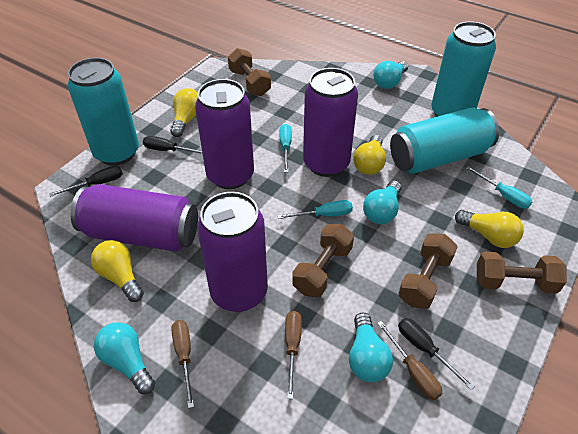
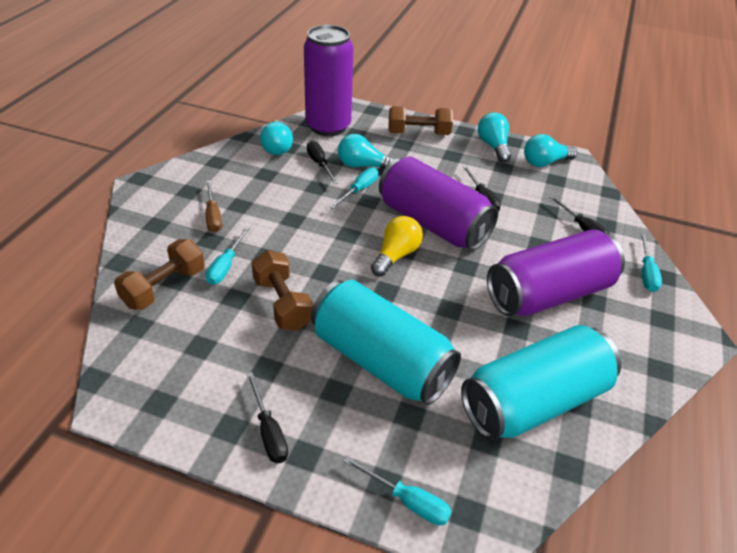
black screwdriver: [49,166,123,197] [143,136,202,154] [398,318,475,390] = 3 -> [246,372,288,463] [307,141,338,184] [463,166,501,211] [549,195,610,235] = 4
brown dumbbell: [228,48,271,96] [292,224,354,297] [398,234,458,309] [477,252,567,294] = 4 -> [114,239,205,310] [251,250,313,331] [389,106,453,135] = 3
brown screwdriver: [171,320,194,408] [285,311,302,399] [377,321,442,400] = 3 -> [206,180,222,232] = 1
purple can: [70,184,198,252] [195,79,254,189] [197,192,268,312] [303,68,358,177] = 4 -> [304,25,354,136] [379,156,498,250] [487,229,625,316] = 3
turquoise can: [68,58,139,165] [390,107,499,174] [431,21,496,117] = 3 -> [311,280,461,405] [461,325,621,440] = 2
turquoise screwdriver: [277,200,353,219] [279,124,292,173] [466,166,532,209] = 3 -> [206,226,251,285] [330,167,378,209] [343,456,452,526] [640,233,662,292] = 4
yellow light bulb: [91,240,144,302] [170,88,198,137] [353,135,386,175] [455,210,524,248] = 4 -> [371,216,423,276] = 1

